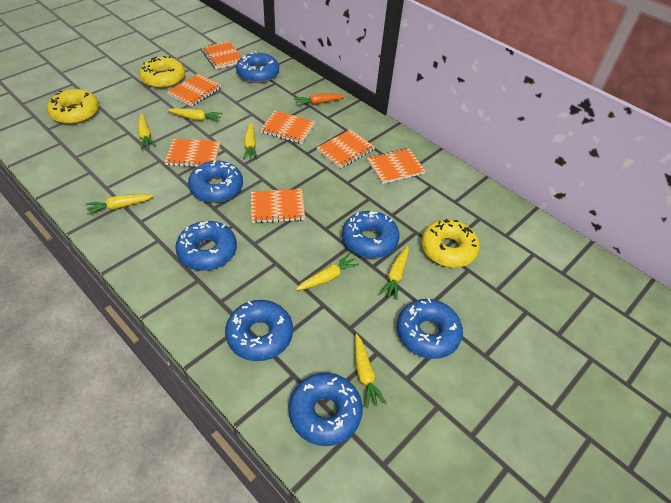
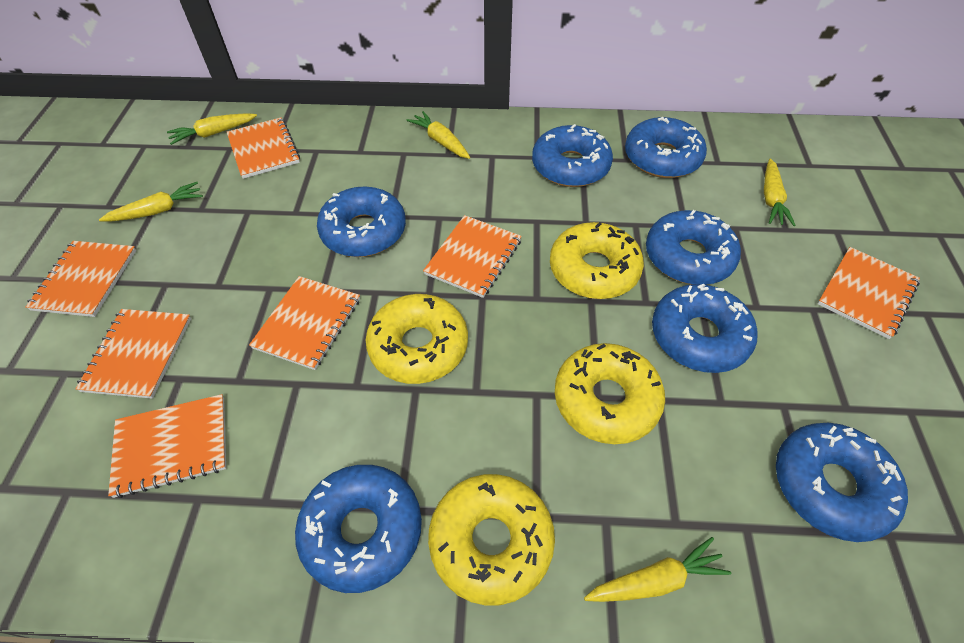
orange carrot: [294,93,346,107] = 1 -> none = 0
yellow carrot: [86,194,154,215] [138,113,156,149] [168,108,223,122] [243,122,258,159] [296,254,359,290] [355,334,387,408] [380,245,409,300] = 7 -> [99,182,203,222] [167,113,257,145] [406,111,470,159] [584,537,731,602] [764,158,795,226] = 5
yellow donut: [47,89,99,124] [139,56,185,88] [421,219,480,268] = 3 -> [366,294,468,384] [428,474,555,606] [550,222,644,299] [555,343,665,444] = 4

